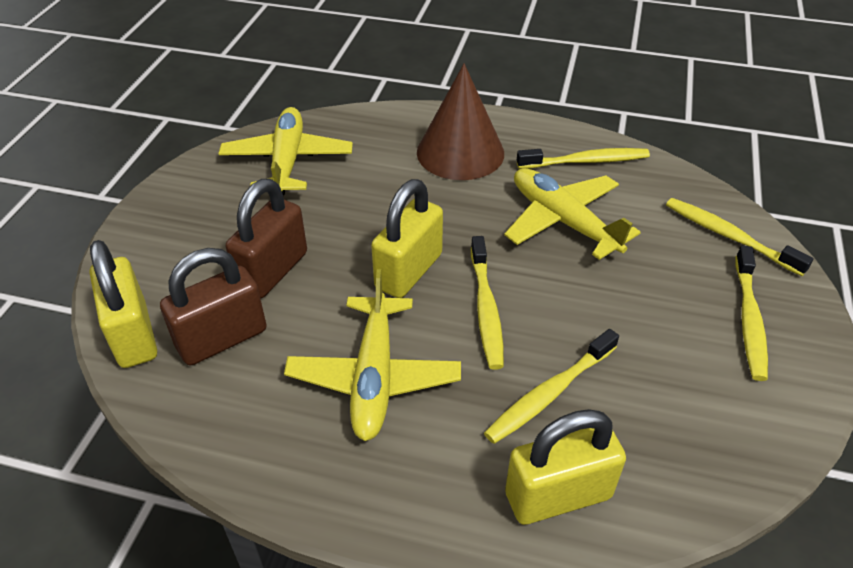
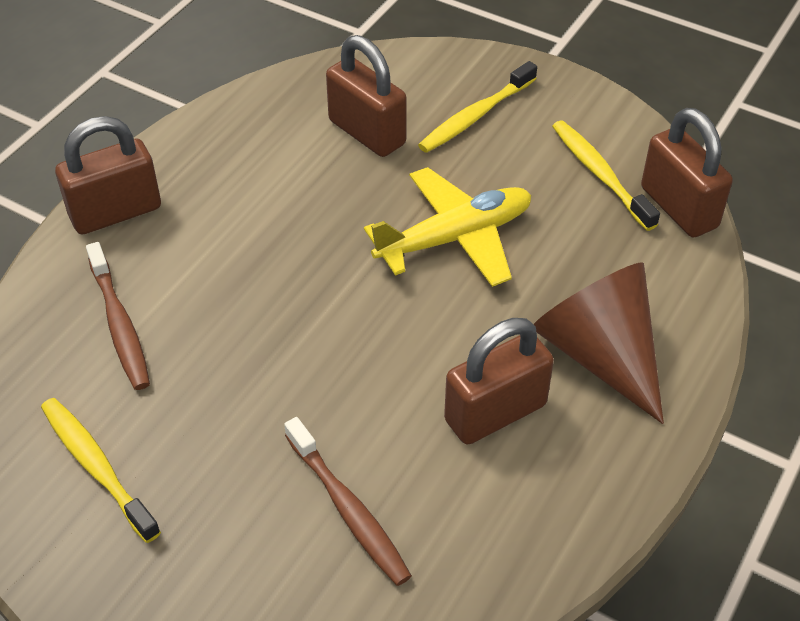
brown padlock: [160,248,267,365] [226,179,307,298] = 2 -> [55,116,161,234] [326,35,407,157] [444,318,554,445] [641,108,733,238] = 4
brown toothbrush: none = 0 -> [86,242,150,390] [284,417,412,586] = 2
yellow padlock: [90,240,157,368] [371,179,443,298] [505,409,626,525] = 3 -> none = 0
yellow plane: [218,107,353,195] [284,269,461,441] [504,168,641,260] = 3 -> [364,167,531,287] = 1
yellow toothbrush: [471,236,504,370] [484,329,619,444] [517,148,650,169] [666,198,814,276] [735,246,768,381] = 5 -> [41,398,161,543] [418,61,537,153] [552,120,660,231] = 3

